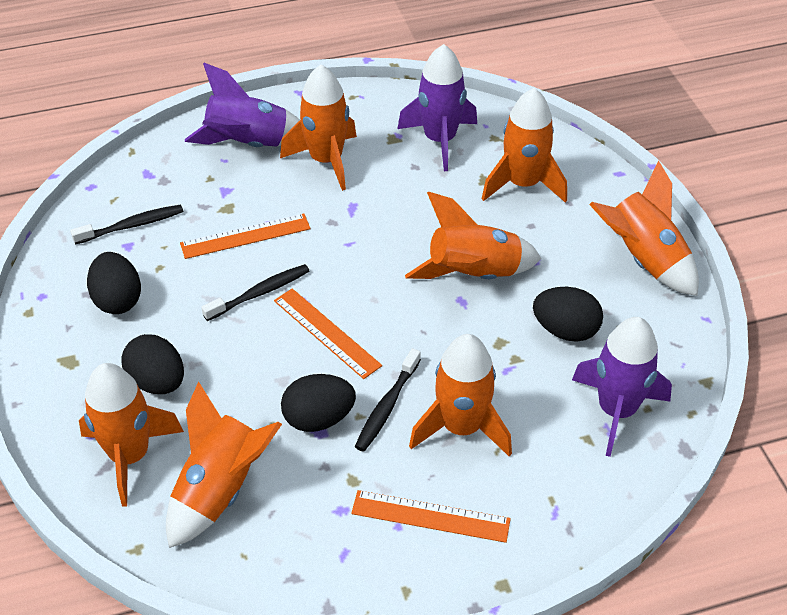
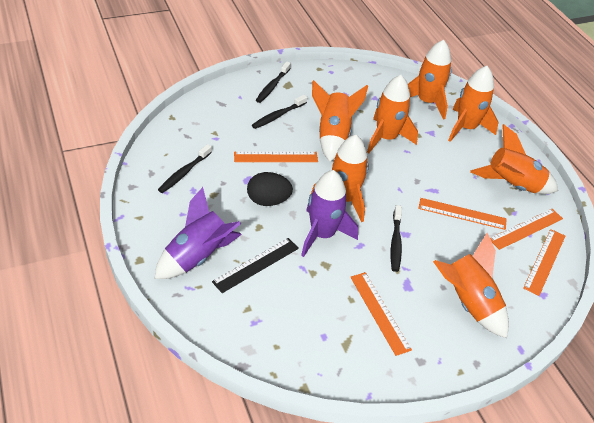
black egg: [87,252,141,314] [121,334,184,394] [281,374,356,432] [533,287,603,342] = 4 -> [247,172,293,206] = 1
black ruler: none = 0 -> [212,238,299,293] = 1
black toothbrush: [70,205,183,244] [201,264,309,321] [355,348,421,452] = 3 -> [158,144,212,193] [252,95,307,129] [256,61,291,103] [391,205,402,272] = 4
orange ruler: [180,214,311,259] [274,288,382,379] [351,490,511,543] = 3 -> [234,152,318,162] [350,272,412,356] [418,198,507,230] [490,209,563,250] [523,229,565,296] = 5
purple rocket: [185,63,300,147] [398,44,477,171] [572,317,672,457] = 3 -> [155,187,242,279] [301,170,358,257] = 2

